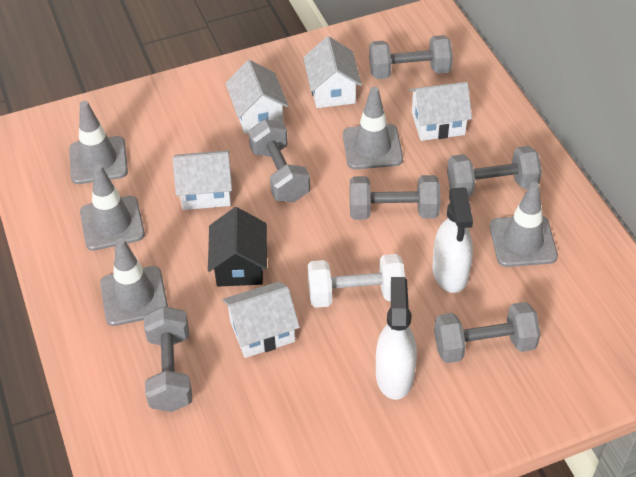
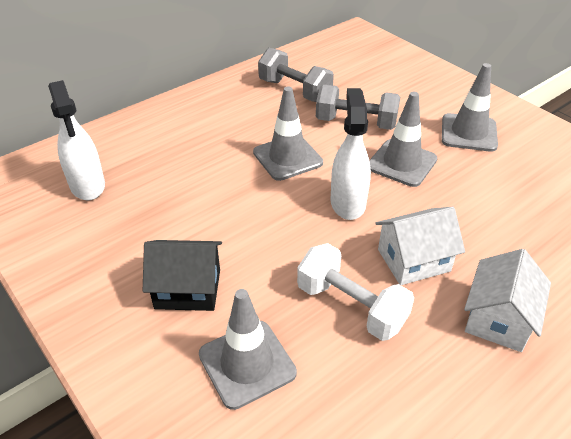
grey dumbbell: [144,306,192,412] [248,119,310,202] [350,175,441,220] [369,35,453,79] [434,302,541,363] [447,146,542,197] = 6 -> [258,48,334,102] [316,85,400,130] = 2
grey traffic cone: [69,101,128,184] [80,164,145,251] [100,238,168,326] [343,87,403,169] [489,182,558,267] = 5 -> [199,289,297,410] [253,86,323,181] [369,92,437,187] [442,63,498,152] = 4
white house: [172,150,232,210] [222,281,300,358] [225,60,288,134] [303,36,362,108] [409,82,472,141] = 5 -> [376,207,465,285] [464,249,551,352] = 2

